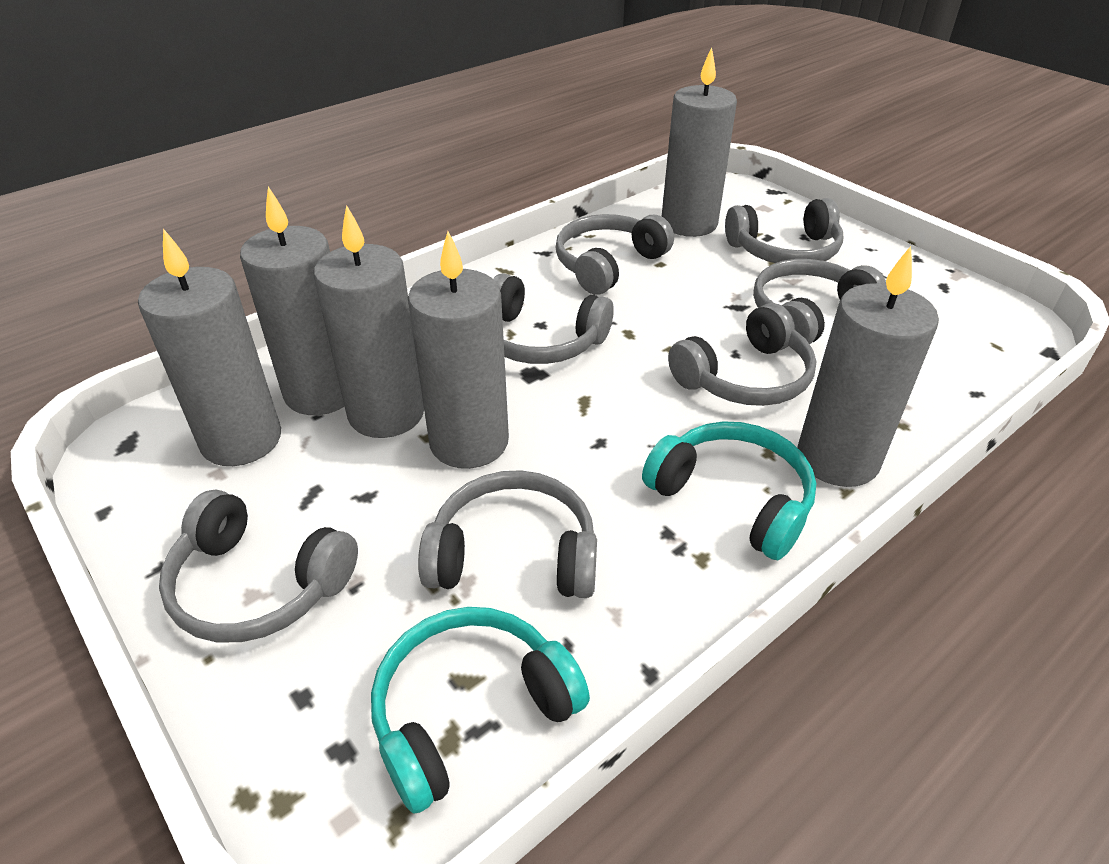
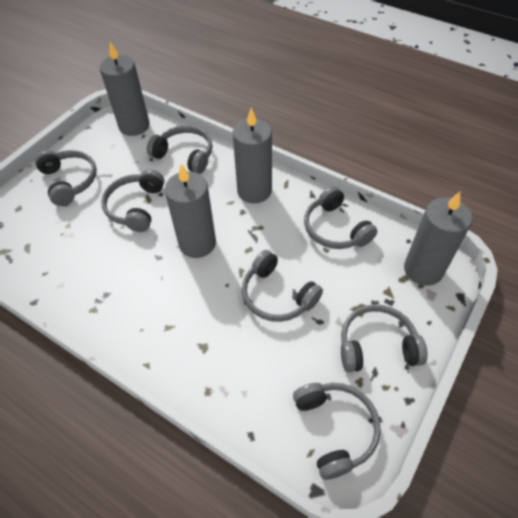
grey candle: [138,229,281,466] [240,187,345,415] [314,205,424,438] [408,231,509,469] [662,47,737,237] [797,246,939,487] = 6 -> [100,42,150,136] [165,164,216,258] [233,107,272,203] [404,192,472,286] = 4
turquoise headphones: [371,607,590,814] [642,421,817,560] = 2 -> none = 0

